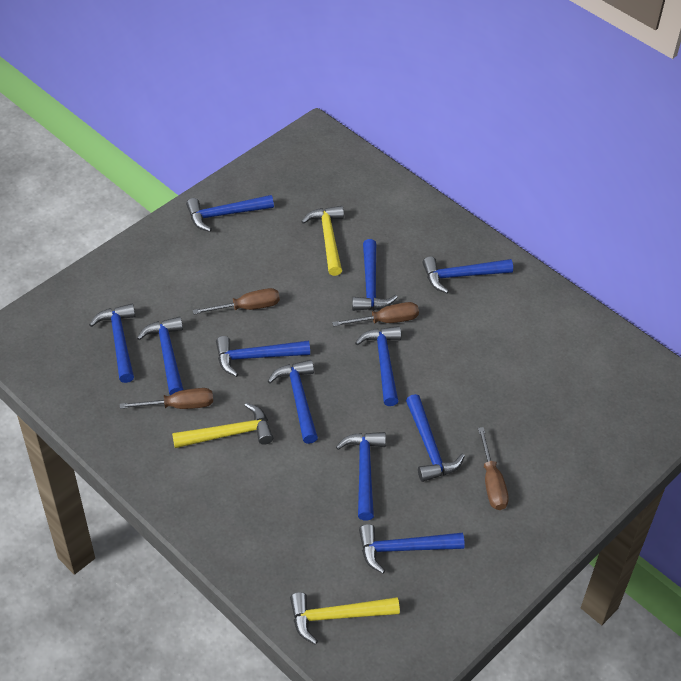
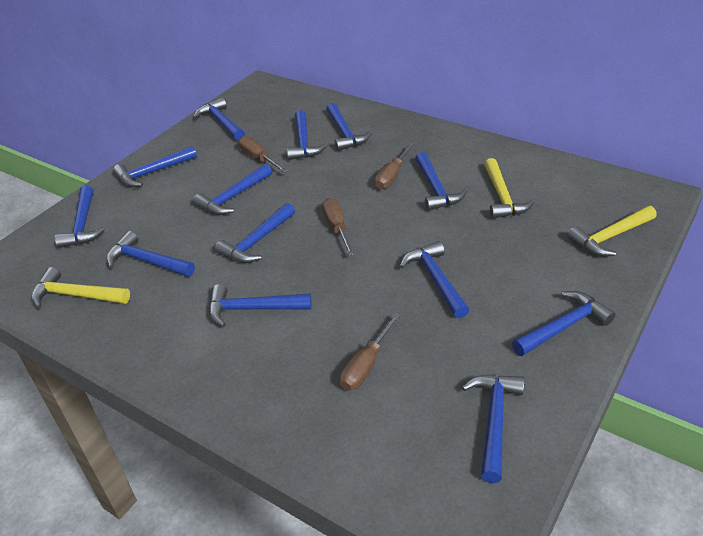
blue hammer: [89,304,135,383] [137,316,184,395] [186,195,274,232] [216,336,310,377] [268,360,318,444] [336,432,386,520] [352,239,398,311] [355,326,401,406] [359,524,465,574] [406,394,465,482] [423,257,513,293] = 11 -> [55,185,105,248] [106,231,195,277] [113,146,197,187] [193,164,272,215] [194,98,245,141] [209,284,312,327] [215,203,295,263] [287,110,327,160] [326,103,372,151] [400,241,469,318] [415,152,467,211] [462,374,525,483] [512,291,616,356] = 13

